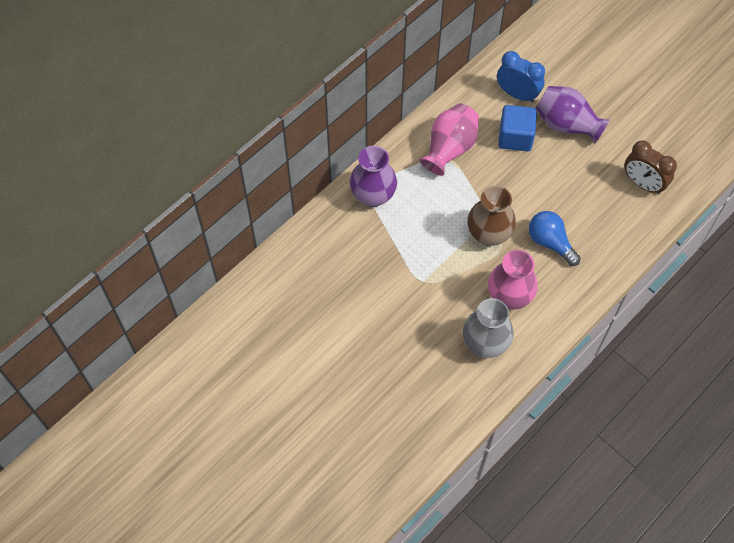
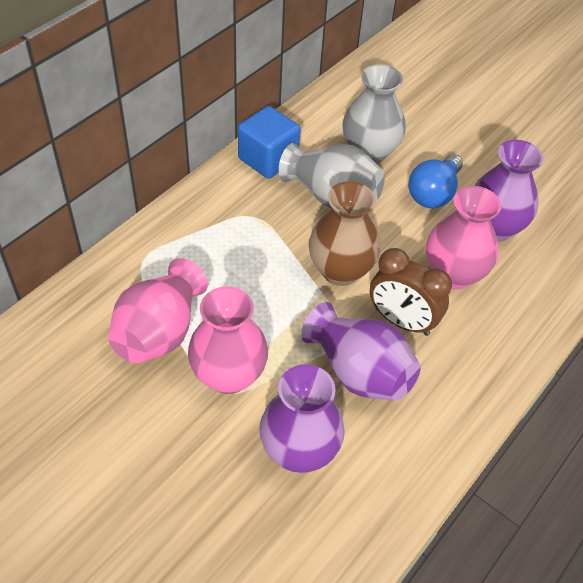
blue clock: [497,51,545,103] = 1 -> none = 0
grey vase: [463,298,514,358] = 1 -> [279,143,385,209] [342,64,406,164] = 2
pink vase: [420,103,479,176] [488,250,538,310] = 2 -> [108,258,208,363] [188,286,268,394] [426,186,501,290] = 3
purple vase: [350,146,397,207] [536,86,610,144] = 2 -> [259,364,345,473] [301,302,421,401] [474,140,543,242] = 3

